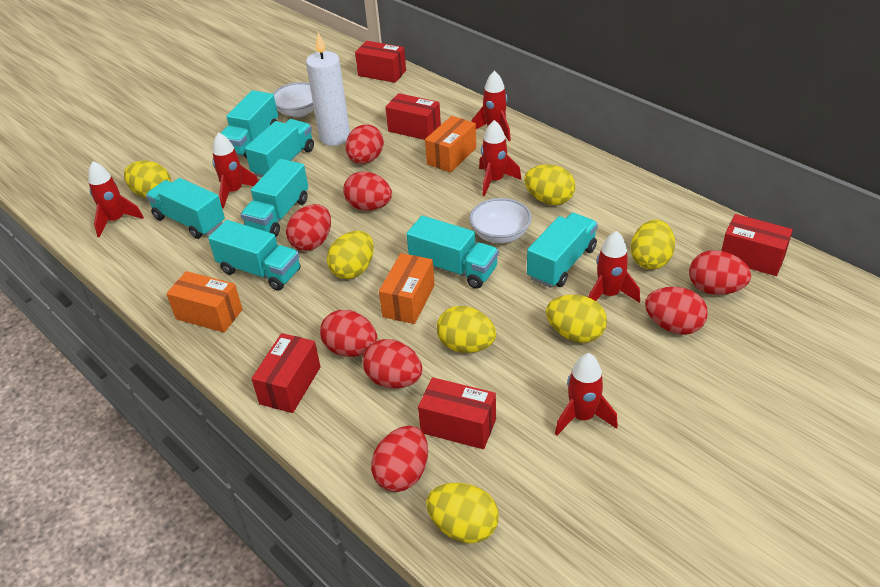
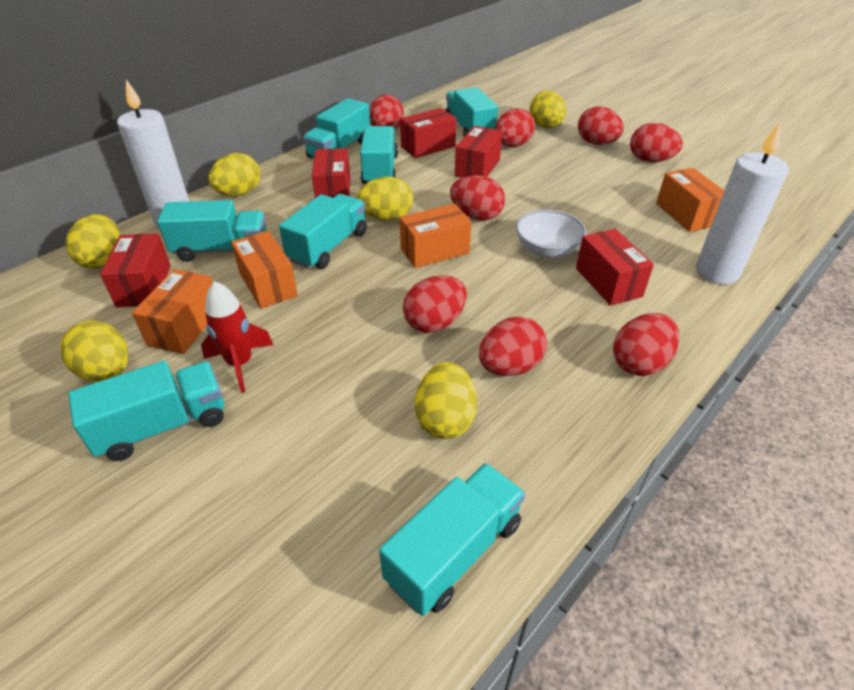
orange box: [166,271,243,333] [379,253,435,324] [425,116,476,173] = 3 -> [132,269,213,354] [231,231,298,309] [400,204,472,268] [656,168,724,232] = 4
red rocket: [88,161,144,237] [212,132,258,208] [472,70,511,141] [479,120,522,196] [555,353,618,436] [588,231,640,303] = 6 -> [201,281,273,393] = 1
white bowl: [273,82,314,117] [469,198,532,243] = 2 -> [516,210,587,258] = 1
white candle: [306,32,350,146] = 1 -> [117,79,189,229] [696,122,789,284] = 2
yellow egg: [124,161,171,199] [327,231,374,279] [426,483,499,543] [437,306,496,353] [524,164,575,205] [546,295,607,343] [631,220,675,269] = 7 -> [60,320,129,382] [66,214,120,269] [208,153,261,196] [356,177,413,221] [415,362,477,439] [529,91,566,128] = 6

